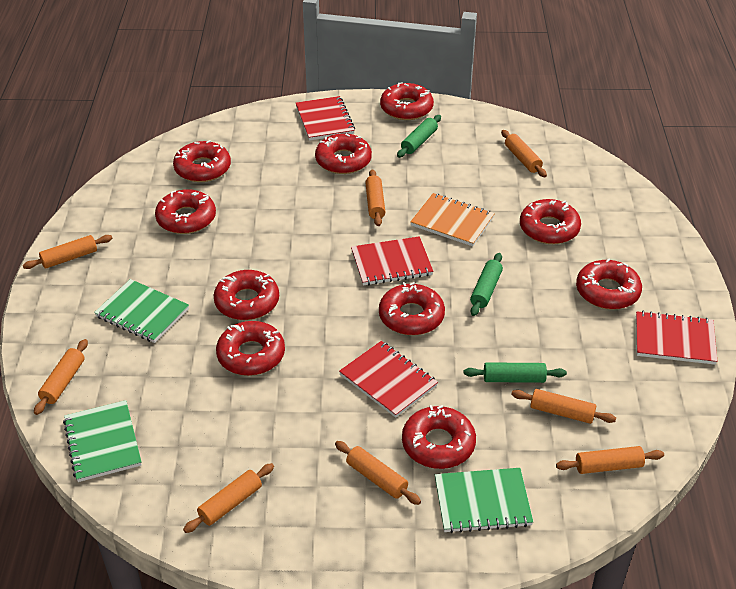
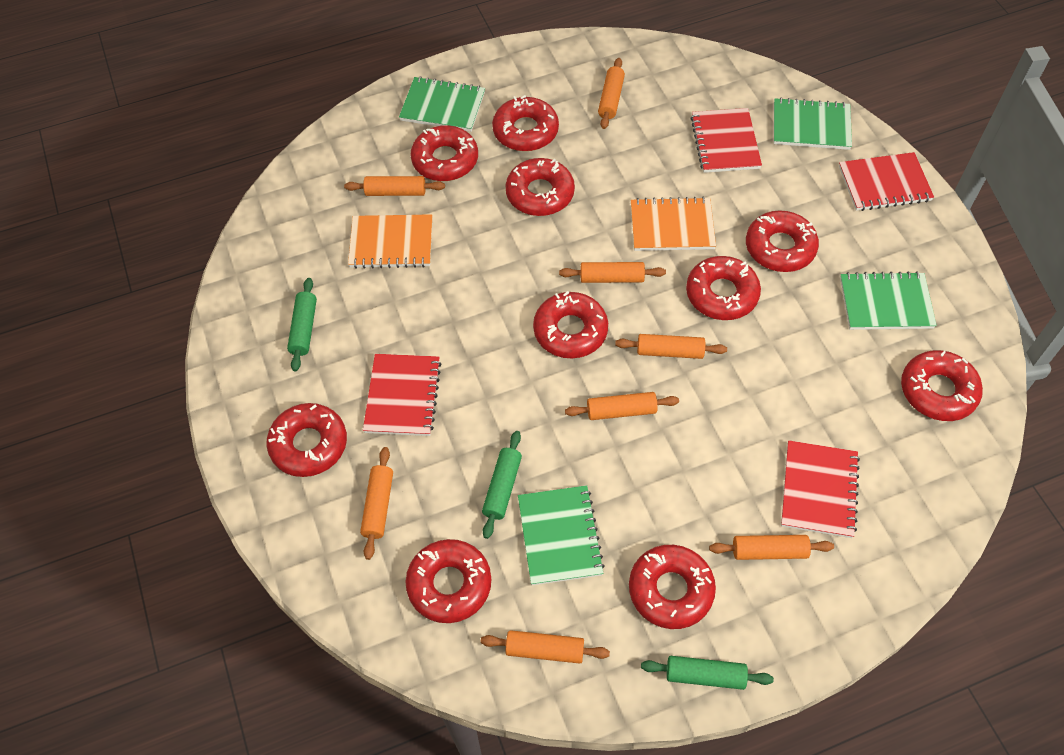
green notebook: [63,400,142,482] [94,279,189,343] [435,468,533,533] = 3 -> [399,76,485,132] [518,485,605,585] [774,97,852,150] [840,271,937,330] = 4
orange notebook: [410,193,495,246] = 1 -> [348,214,432,269] [631,197,716,251] = 2

